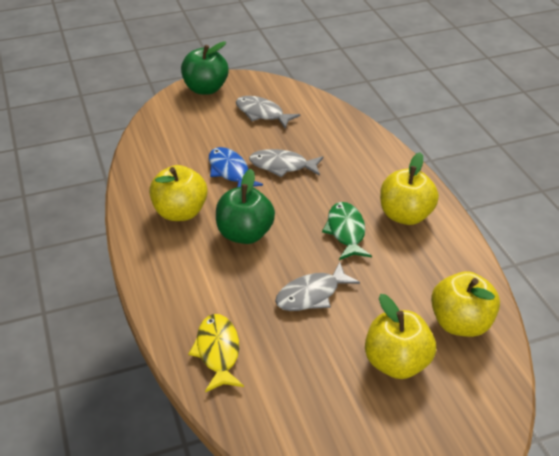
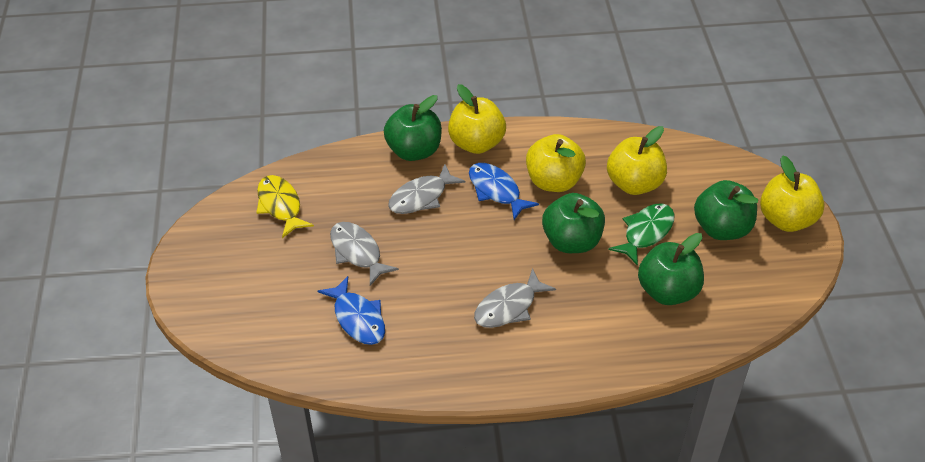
blue fish: [209,147,263,187] = 1 -> [318,276,385,345] [469,163,539,220] = 2
green apple: [181,41,229,94] [216,169,275,244] = 2 -> [384,95,442,161] [542,193,605,253] [638,233,704,305] [694,180,758,240] = 4

